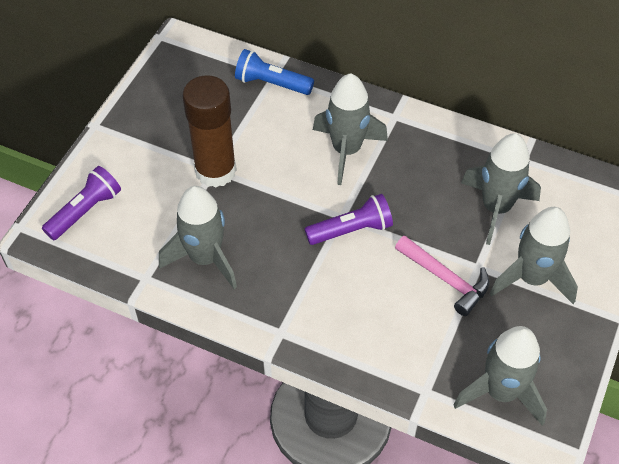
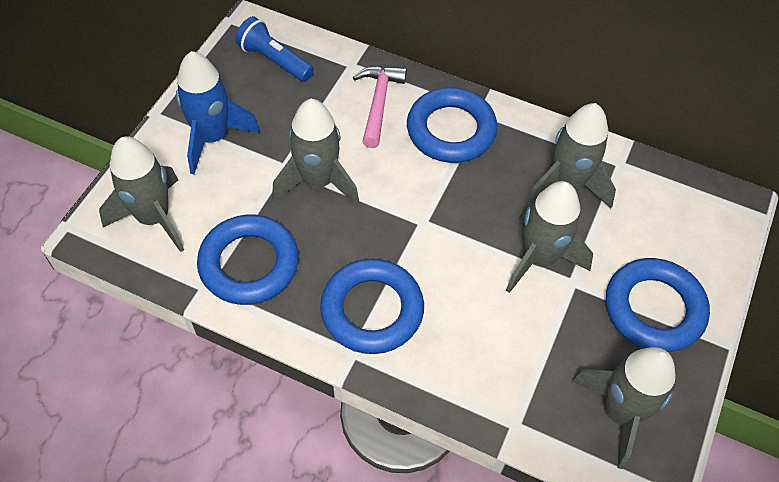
blue ring: none = 0 -> [197,215,299,305] [320,259,424,354] [407,87,498,163] [606,258,710,352] = 4
blue rocket: none = 0 -> [176,51,260,175] = 1
brown glue stick: [182,75,237,188] = 1 -> none = 0
purple flashlight: [42,166,121,240] [305,194,393,245] = 2 -> none = 0

